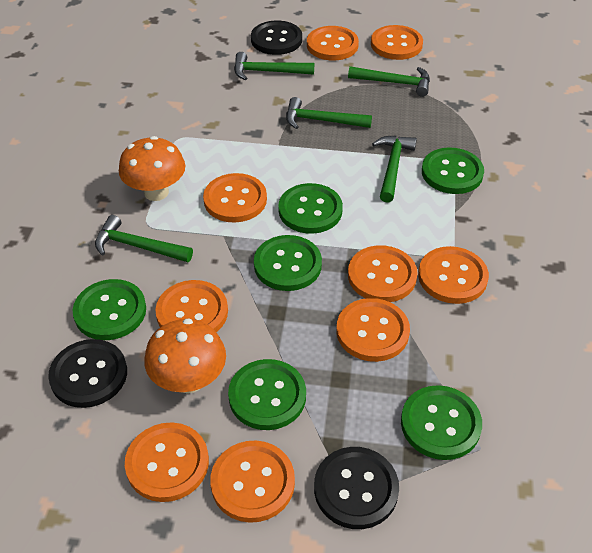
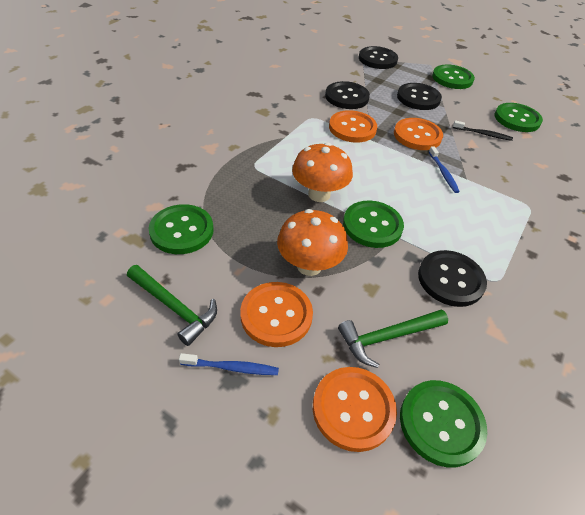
black button: [48,339,127,408] [251,21,302,55] [314,447,399,529] = 3 -> [325,81,370,109] [359,46,398,69] [397,83,442,110] [418,250,487,307] = 4
black toothbrush: none = 0 -> [453,120,513,141] = 1
blue toothbrush: none = 0 -> [179,353,279,375] [429,146,460,193] = 2
green button: [73,279,146,340] [228,359,306,430] [254,235,322,291] [278,183,343,234] [401,385,482,460] [422,148,484,194] = 6 -> [148,204,214,254] [343,201,404,248] [400,380,487,467] [432,64,475,89] [495,103,543,132] = 5
green hammer: [95,215,193,262] [234,52,314,80] [286,97,372,129] [348,66,430,97] [372,136,417,203] = 5 -> [127,265,217,346] [338,309,448,368] = 2
orange button: [125,422,209,502] [155,280,228,332] [203,173,267,223] [210,440,295,523] [307,26,359,61] [336,298,410,362] [348,245,418,302] [371,25,423,60] [418,246,489,304] = 9 -> [240,282,313,347] [313,367,397,452] [329,110,377,143] [394,118,443,150] = 4

